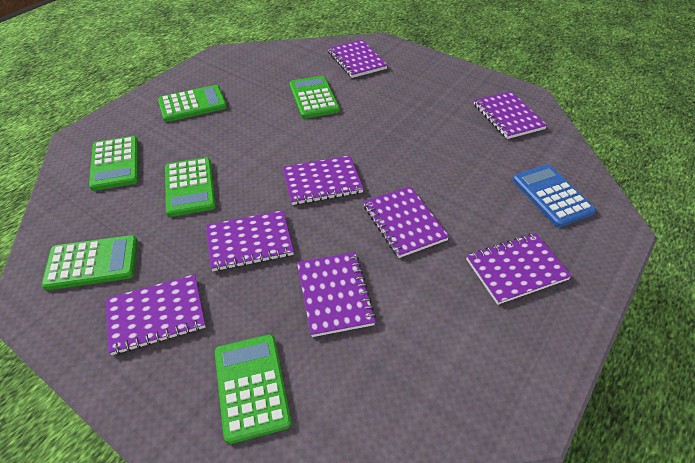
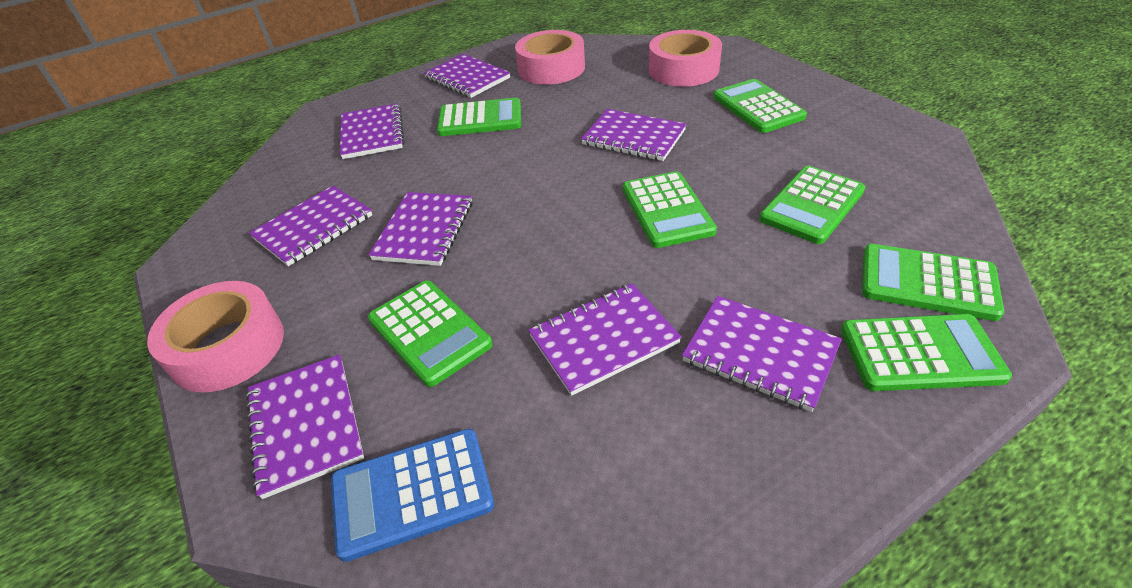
green calculator: [42,235,138,290] [89,136,138,191] [158,85,227,122] [165,157,216,217] [215,334,291,444] [289,76,340,119] = 6 -> [368,281,492,387] [437,98,521,136] [623,171,717,248] [713,79,807,133] [759,166,865,244] [841,314,1012,391] [862,244,1004,321] = 7
pink tape: none = 0 -> [147,281,284,393] [515,30,585,85] [649,30,722,87] = 3

